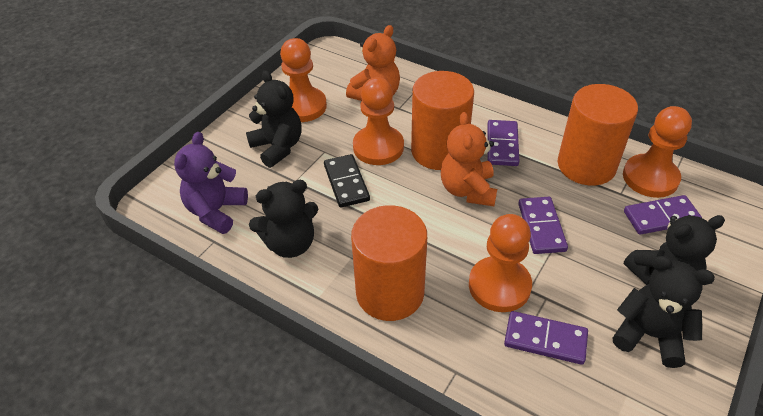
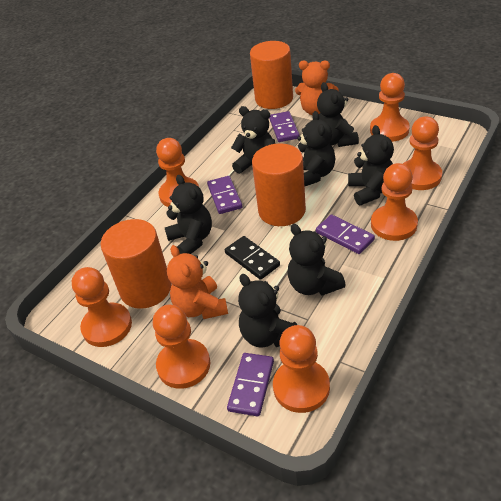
black teddy bear: [246,70,302,168] [249,180,318,258] [613,256,715,368] [624,215,725,285] = 4 -> [165,175,212,254] [231,106,275,174] [238,274,297,348] [287,224,346,296] [297,111,336,186] [317,82,359,147] [348,125,394,205] = 7
orange pawn: [280,38,327,122] [353,77,404,165] [469,214,532,312] [623,106,692,198] = 4 -> [72,267,132,347] [153,305,210,389] [156,138,199,207] [273,325,330,413] [370,73,410,142] [371,163,418,241] [403,116,442,190] = 7
purple teddy bear: [174,132,248,234] = 1 -> none = 0

